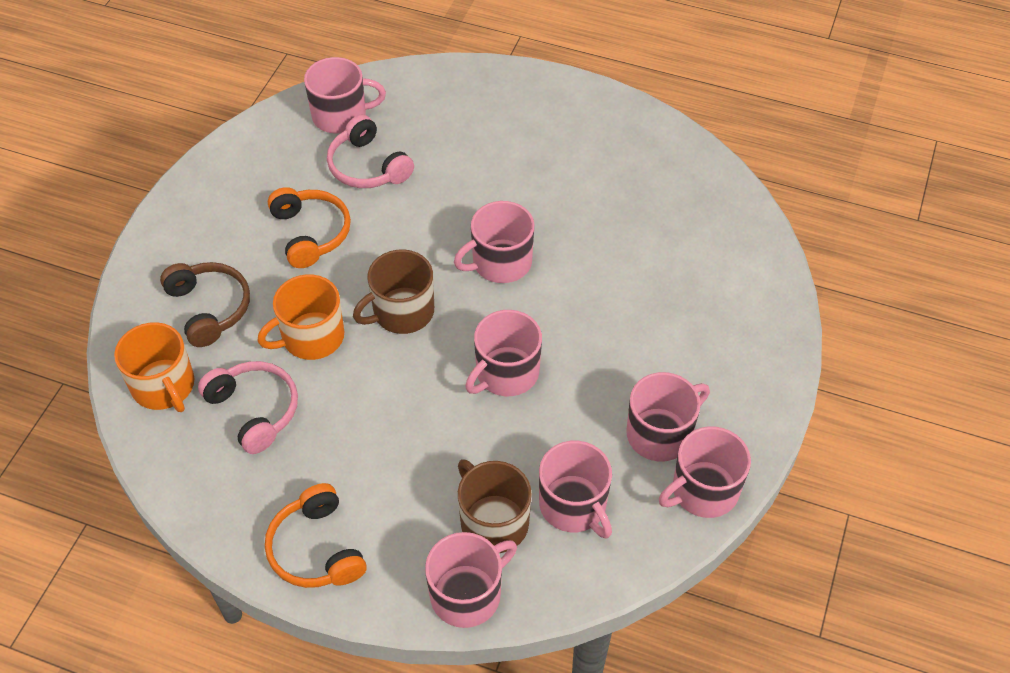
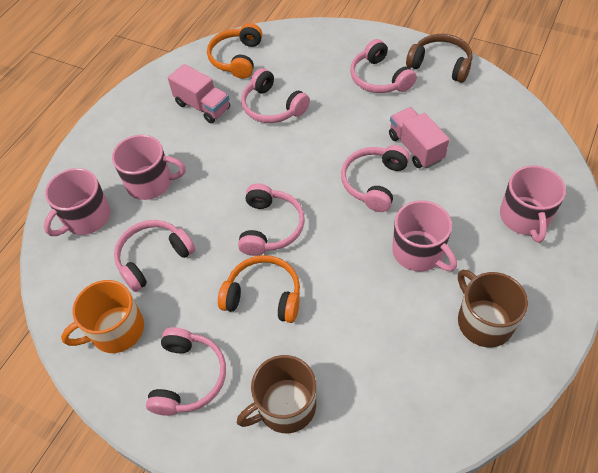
orange mug: [114,322,194,412] [258,274,344,360] = 2 -> [61,280,144,353] = 1
pink headphones: [198,361,298,454] [327,115,414,188] = 2 -> [114,220,195,292] [146,327,226,416] [238,184,305,256] [241,68,310,123] [341,145,410,212] [350,39,417,93] = 6
pink mug: [304,57,386,133] [425,532,517,628] [454,201,535,283] [465,310,542,396] [539,441,612,539] [626,372,710,462] [659,426,751,518] = 7 -> [44,168,110,236] [112,135,186,200] [392,200,457,272] [500,165,566,243] = 4
pink truck: none = 0 -> [168,64,230,123] [389,107,449,168] = 2

